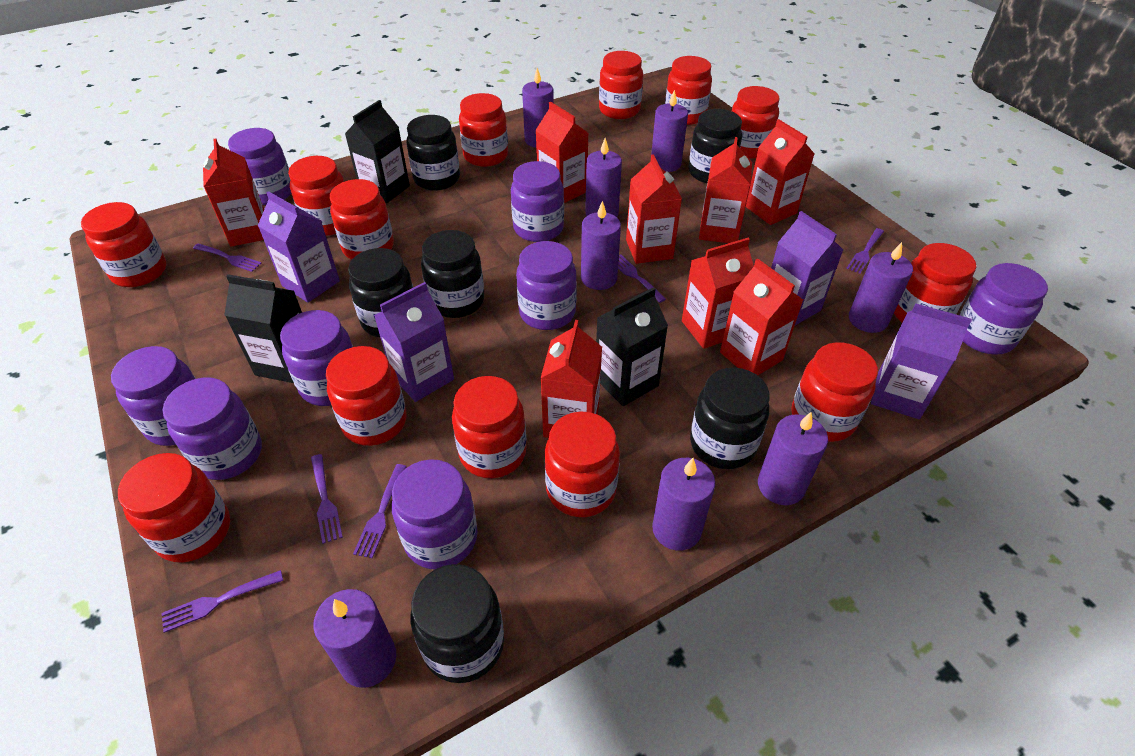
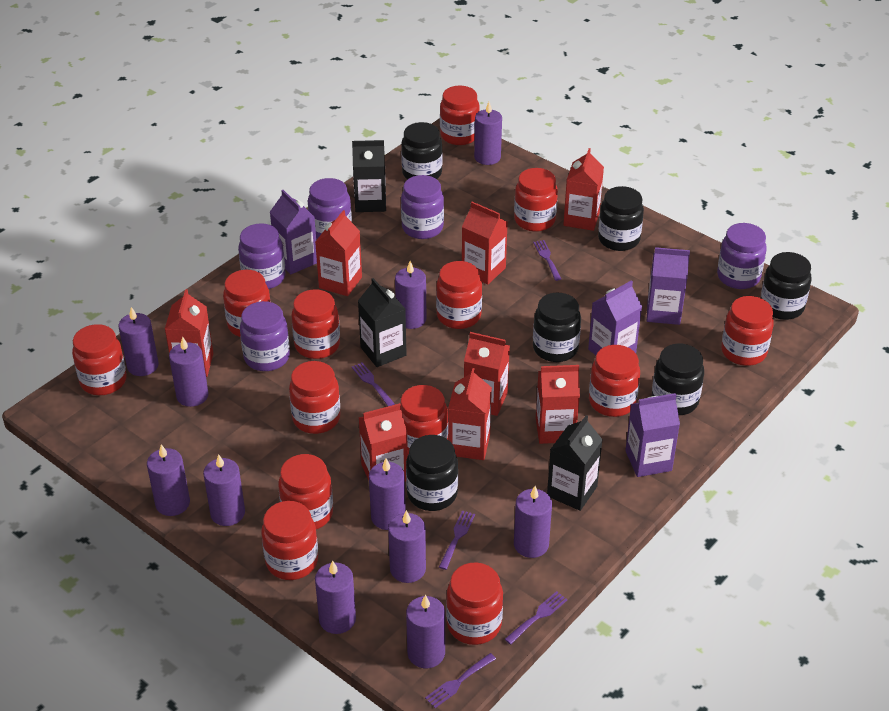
purple candle: [313,589,396,688] [522,68,554,148] [581,201,621,290] [585,138,622,217] [651,90,688,172] [652,458,715,551] [758,412,828,505] [849,242,913,333] = 8 -> [118,307,159,376] [147,444,190,516] [169,337,209,407] [203,454,245,526] [315,561,356,634] [369,459,406,530] [388,510,426,583] [395,261,427,329] [406,595,445,668] [474,102,502,165] [514,486,552,558] = 11
purple fork: [161,570,283,633] [193,244,262,272] [311,454,343,544] [353,464,407,558] [618,255,666,303] [846,228,884,274] = 6 -> [351,362,395,406] [425,653,496,708] [439,510,475,570] [505,591,568,645] [533,240,561,281] = 5
purple jar: [111,346,196,446] [163,377,262,480] [228,128,291,205] [280,310,353,406] [392,459,478,569] [511,161,564,242] [516,241,577,330] [960,263,1048,354] = 8 -> [238,223,285,289] [240,301,290,371] [308,178,352,239] [401,175,444,239] [717,223,767,289] = 5

